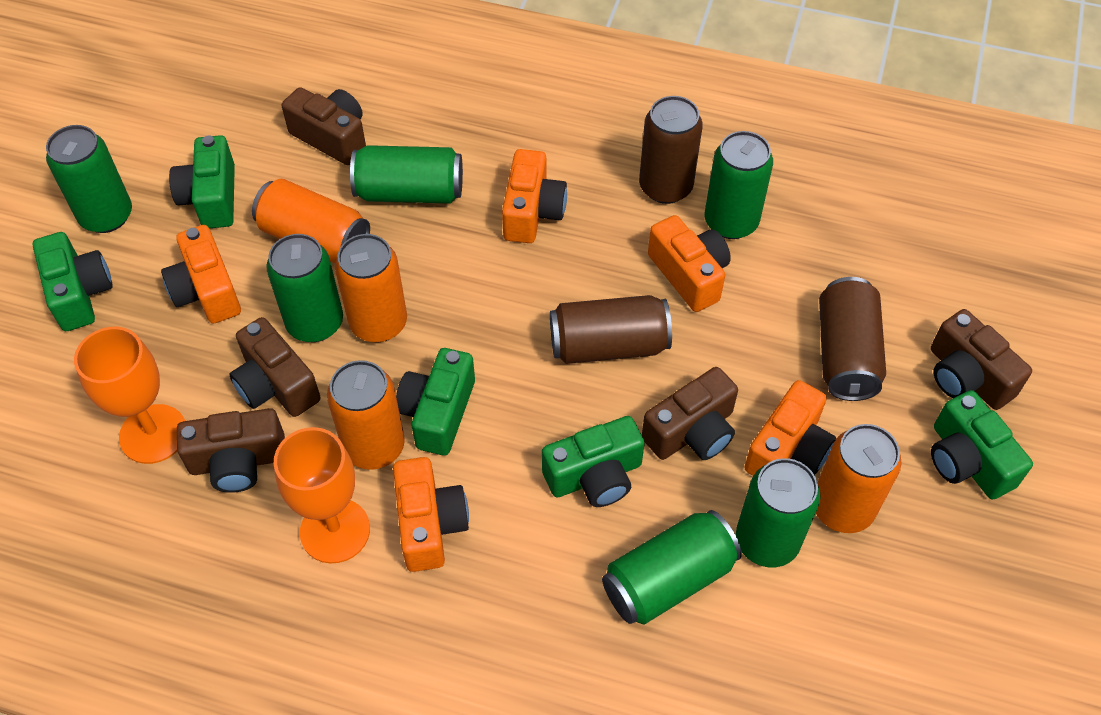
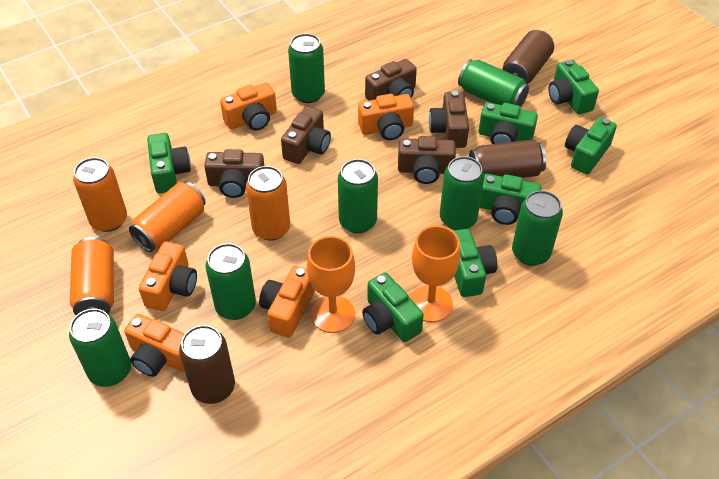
green camera: [33,232,113,331] [169,135,235,228] [396,348,475,456] [542,416,645,507] [931,390,1033,500] = 5 -> [147,133,191,193] [362,272,424,342] [454,229,497,297] [479,102,538,144] [480,174,541,225] [548,60,599,114] [565,117,617,174] = 7
green can: [46,125,132,233] [266,234,343,342] [350,145,463,204] [602,510,742,625] [705,131,773,239] [736,458,821,567] = 6 -> [69,309,131,387] [205,243,256,320] [288,33,325,103] [338,159,378,233] [440,156,484,230] [458,59,529,108] [512,190,563,266] = 7

